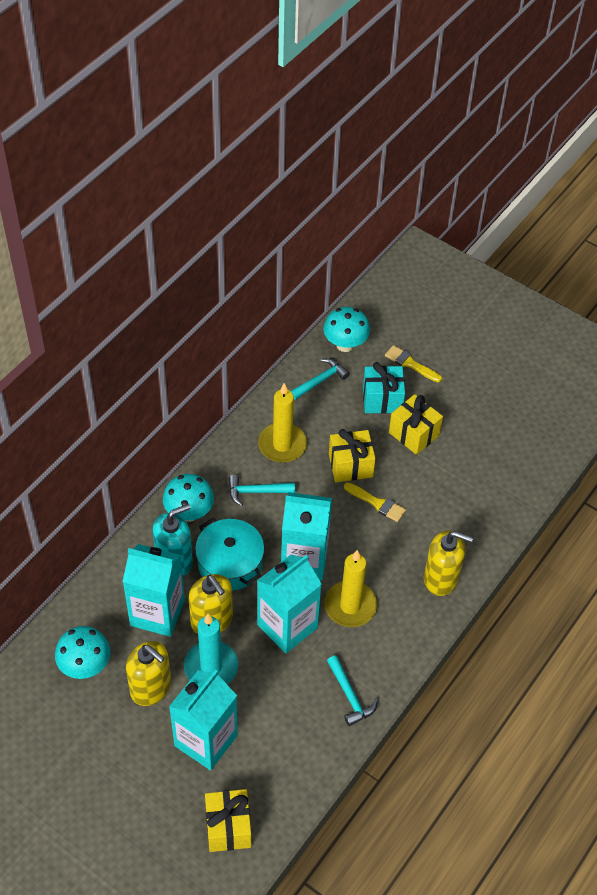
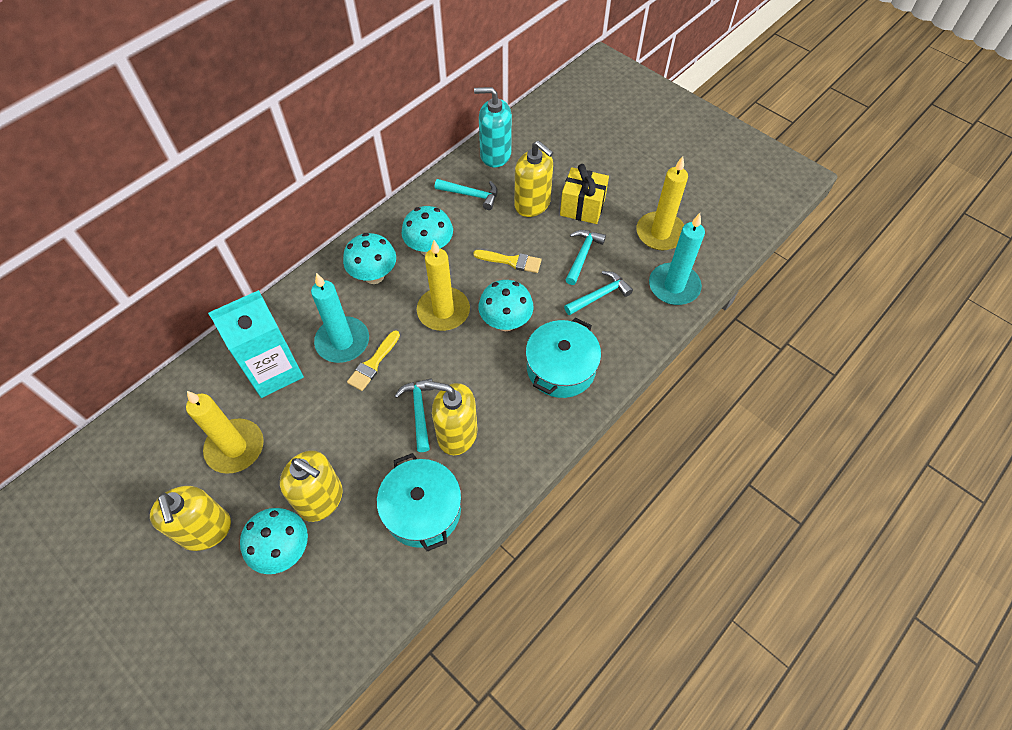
turquoise candle: [184,614,238,684] = 1 -> [311,273,369,363] [649,213,705,305] = 2
turquoise carton: [123,544,185,637] [169,670,238,770] [257,555,322,653] [281,492,332,580] = 4 -> [208,290,304,398] = 1
turquoise gift: [363,362,405,414] = 1 -> none = 0
turquoise hammer: [229,475,295,506] [291,358,350,400] [327,656,378,726] = 3 -> [395,378,434,452] [435,179,498,210] [564,271,633,315] [566,230,606,285] = 4
turquoise mushroom: [55,626,110,679] [163,474,214,522] [323,307,370,352] = 3 -> [240,508,308,574] [343,233,396,284] [402,206,453,255] [478,280,533,331] = 4
turquoise pot: [195,518,264,591] = 1 -> [377,453,461,551] [526,318,601,398] = 2
yellow candle: [258,383,307,462] [324,550,377,627] = 2 -> [186,391,264,474] [417,240,470,331] [636,156,688,250] = 3
yellow gift: [205,789,251,852] [329,429,376,482] [389,394,443,455] = 3 -> [560,164,609,224] = 1
yellow soap dispenser: [126,641,171,706] [189,574,233,634] [424,530,474,596] = 3 -> [150,486,231,551] [280,450,343,522] [425,381,477,455] [514,141,554,217] = 4

